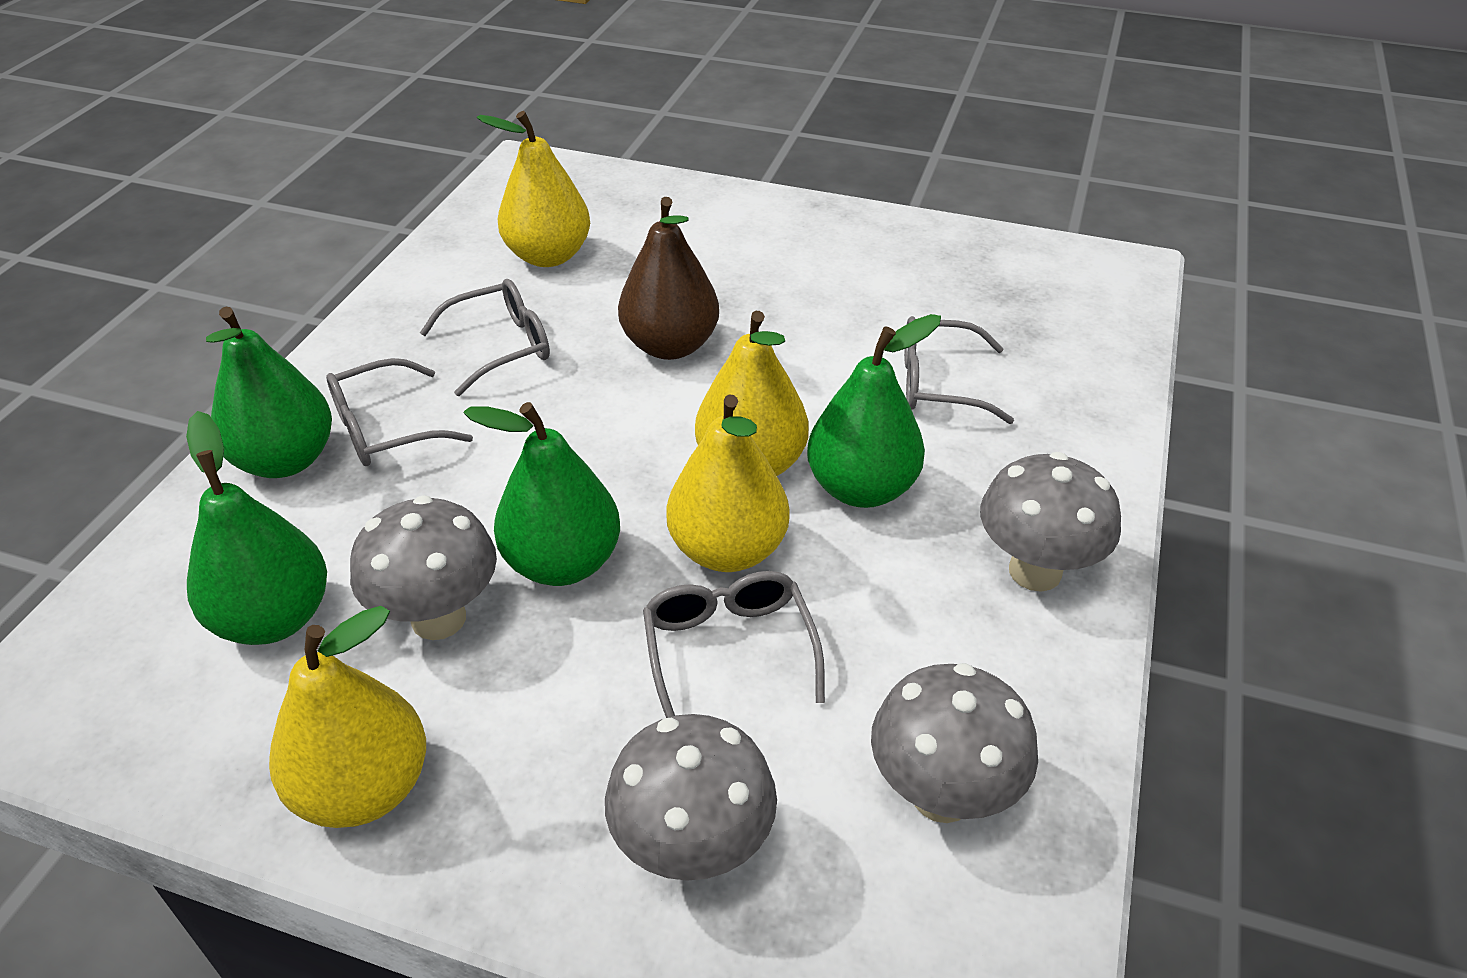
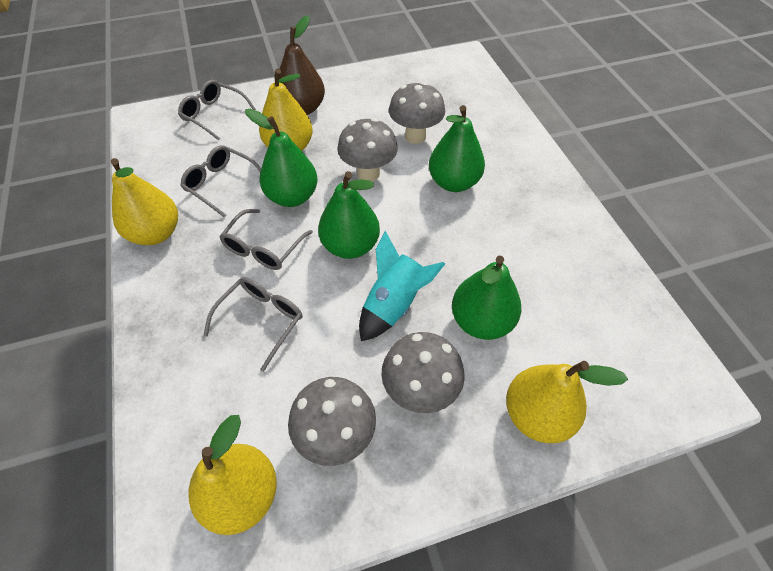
turquoise rocket: none = 0 -> [359,231,445,341] = 1

